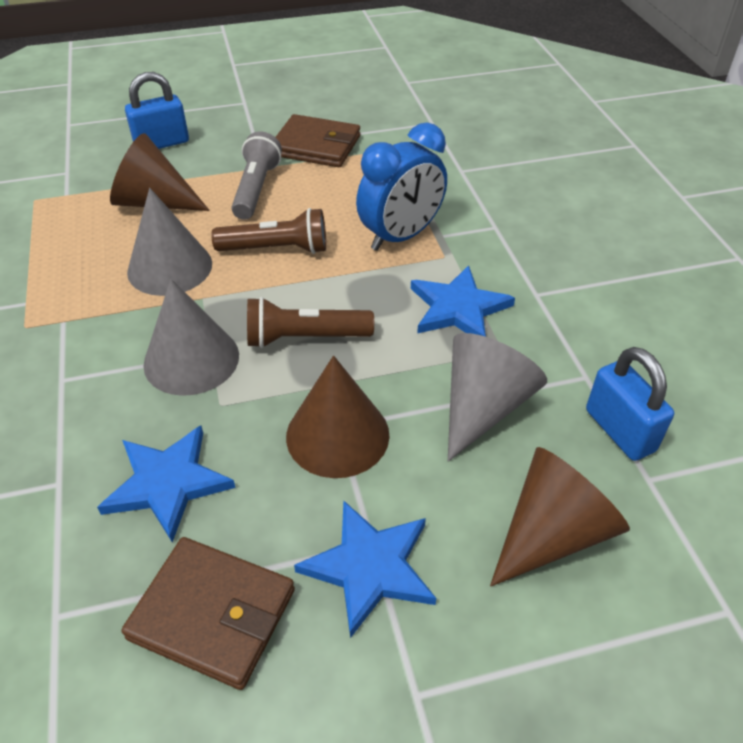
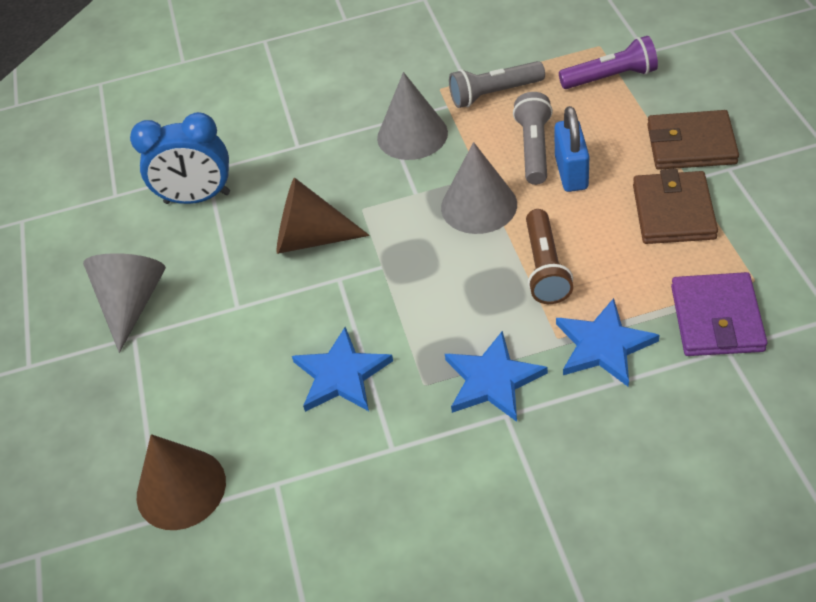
blue padlock: [125,72,189,149] [586,347,674,461] = 2 -> [555,106,589,192] = 1
brown cone: [110,133,210,211] [286,355,390,478] [490,447,630,586] = 3 -> [137,434,226,530] [277,177,370,254] = 2
brown flashlight: [211,208,326,254] [247,297,374,348] = 2 -> [526,209,573,304] = 1
grey flashlight: [231,131,282,220] = 1 -> [449,61,545,108] [513,92,553,185] = 2
purple flashlight: none = 0 -> [559,36,658,89] = 1
purple wallet: none = 0 -> [671,272,767,356] = 1

